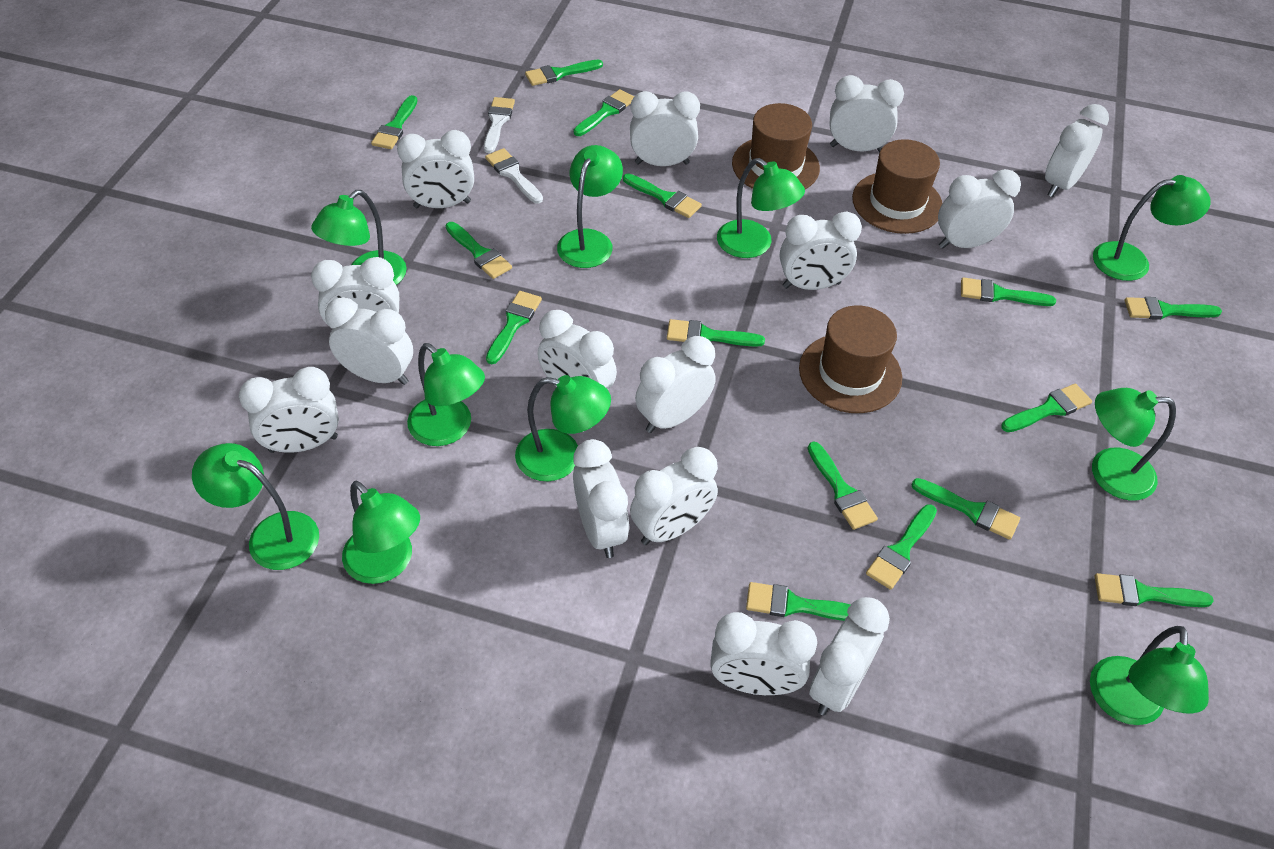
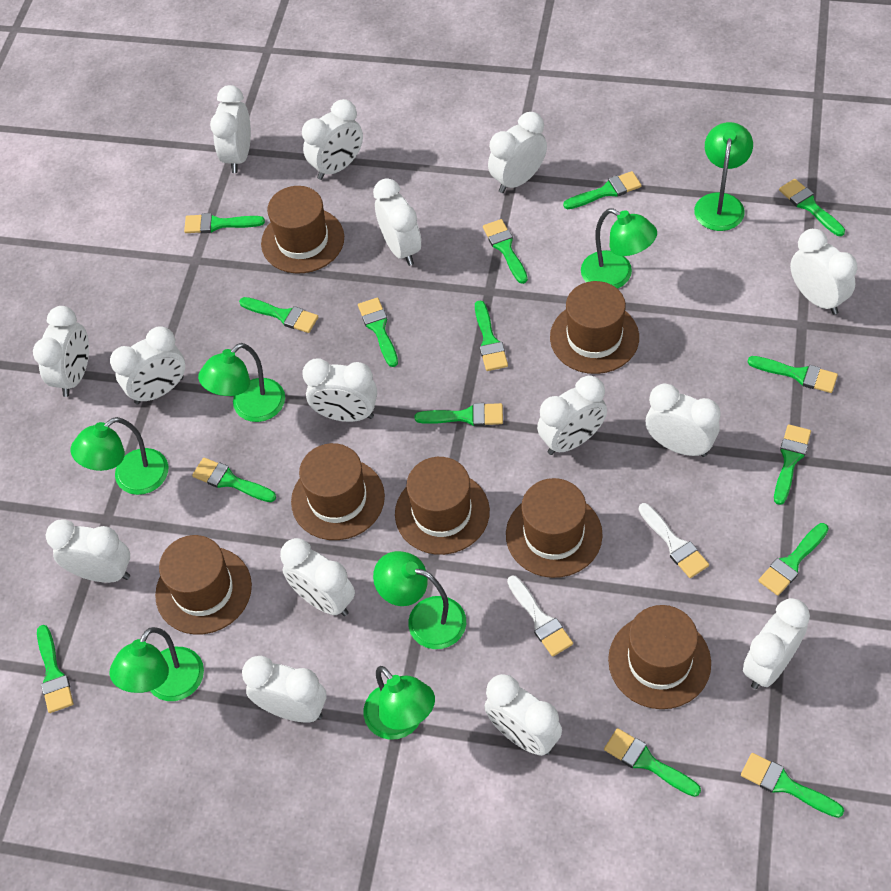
brown hat: [732,103,820,189] [799,305,902,413] [852,139,943,234] = 3 -> [155,535,252,634] [261,186,344,273] [291,443,385,540] [395,457,490,555] [506,478,603,578] [550,281,639,374] [608,605,711,709] = 7
green lamp: [192,443,319,570] [311,190,407,285] [342,481,420,584] [407,343,485,446] [515,375,611,481] [557,145,623,268] [717,158,805,258] [1090,626,1209,725] [1092,388,1176,501] [1093,175,1211,281] = 10 -> [71,417,168,495] [109,627,204,701] [198,343,285,422] [364,666,435,740] [373,551,466,649] [581,208,657,289] [694,122,753,231] = 7

